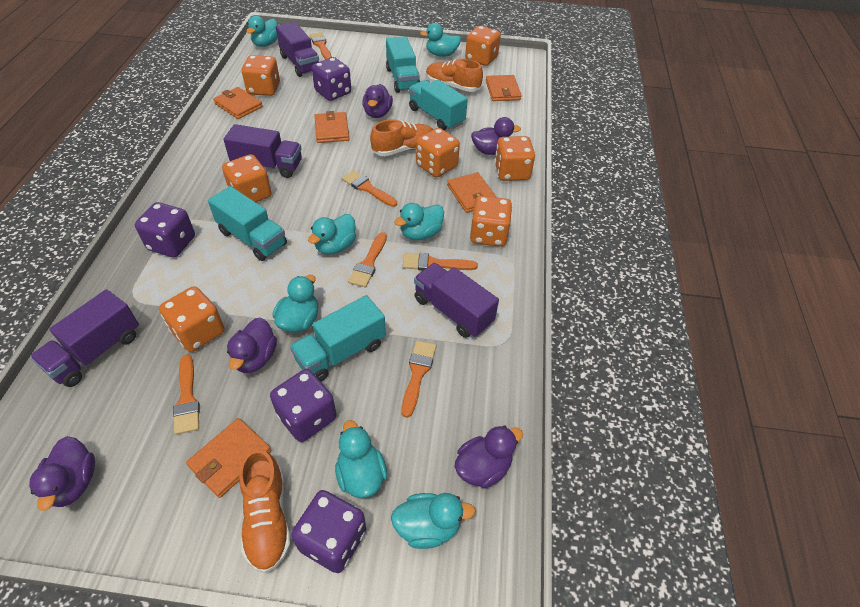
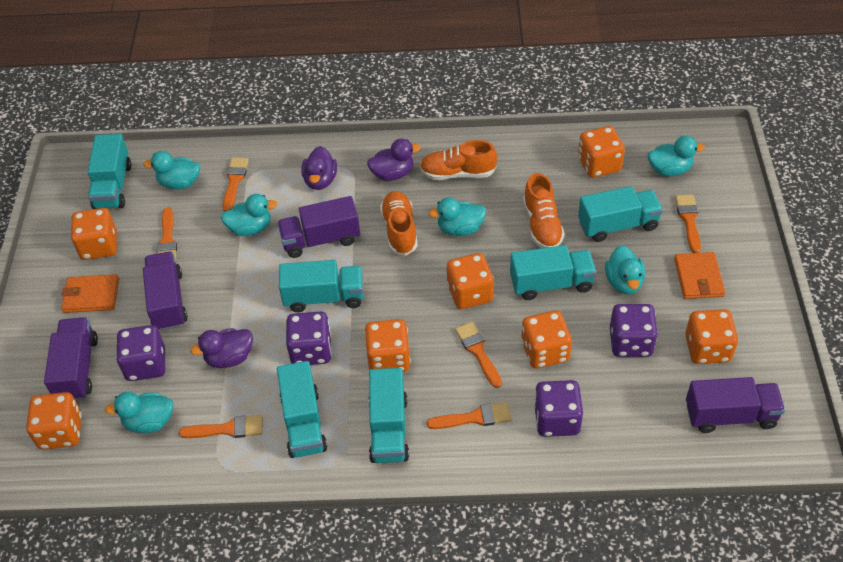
orange wallet: [186,418,271,498] [213,87,263,119] [314,111,349,143] [447,172,496,213] [486,75,522,101] = 5 -> [61,274,119,313] [674,252,725,299] = 2
purple duck: [29,436,95,511] [227,317,277,373] [362,84,393,118] [454,425,523,488] [471,117,521,155] = 5 -> [190,328,253,368] [301,146,337,190] [367,139,421,181] = 3
turquoise duck: [246,16,278,47] [272,275,318,333] [308,214,356,255] [335,420,387,498] [391,493,476,549] [394,203,444,240] [420,23,461,57] = 7 -> [105,392,173,433] [143,151,200,189] [221,194,277,236] [429,198,486,236] [605,245,645,294] [648,136,705,176] = 6
turquoise truck: [208,186,287,261] [290,295,386,382] [386,36,420,93] [409,80,468,130] = 4 -> [88,134,131,209] [277,361,328,458] [279,260,364,312] [369,368,409,463] [510,245,596,300] [578,186,663,242] = 6

